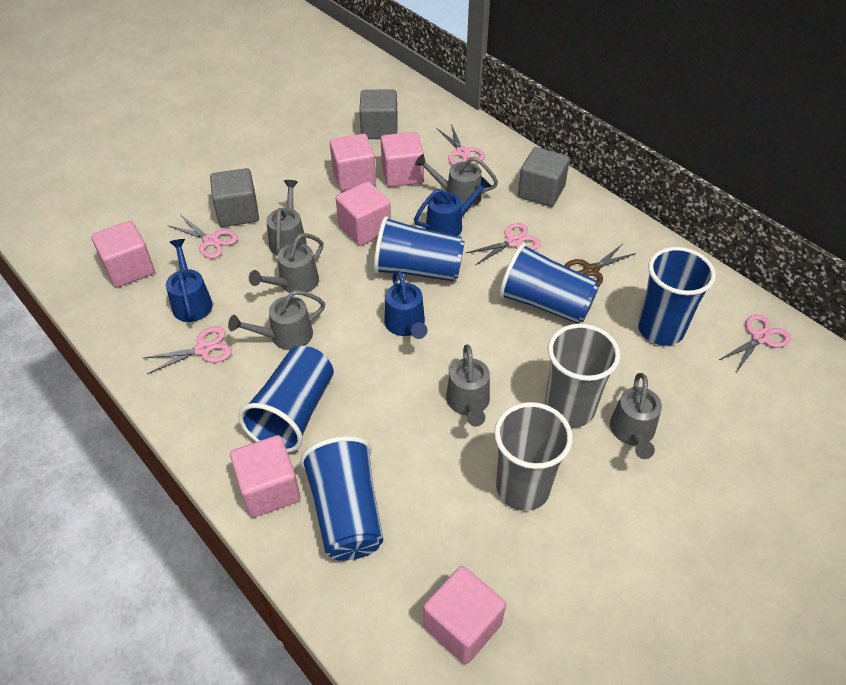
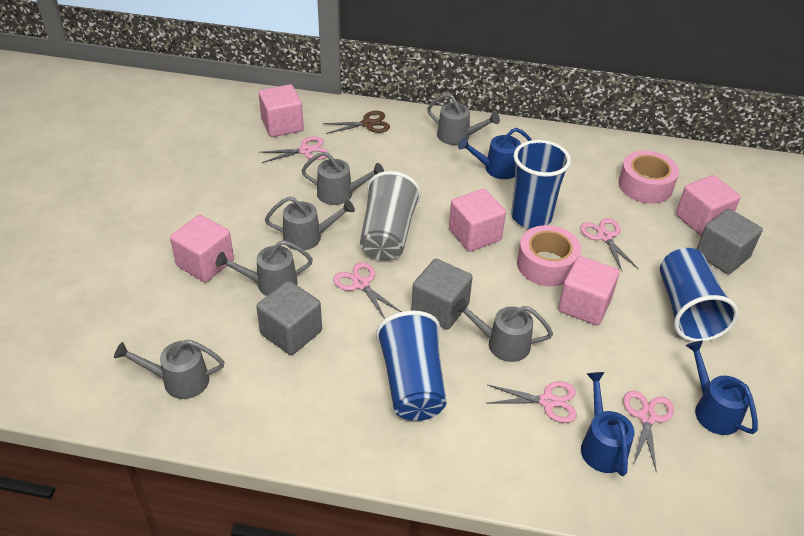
blue cup: [238,346,334,453] [300,436,383,561] [374,216,465,281] [499,243,599,324] [638,247,716,346] = 5 -> [376,310,446,421] [511,140,571,229] [660,248,739,342] = 3
grey cup: [494,402,573,511] [545,324,620,428] = 2 -> [360,171,421,261] = 1
pink cube: [91,221,155,288] [230,435,301,518] [330,134,376,191] [336,182,391,246] [380,132,424,187] [423,566,506,664] = 6 -> [170,215,234,282] [259,84,304,137] [449,189,506,252] [558,256,619,325] [676,175,741,236] = 5
pink tape: none = 0 -> [517,225,581,286] [619,151,679,204] = 2

